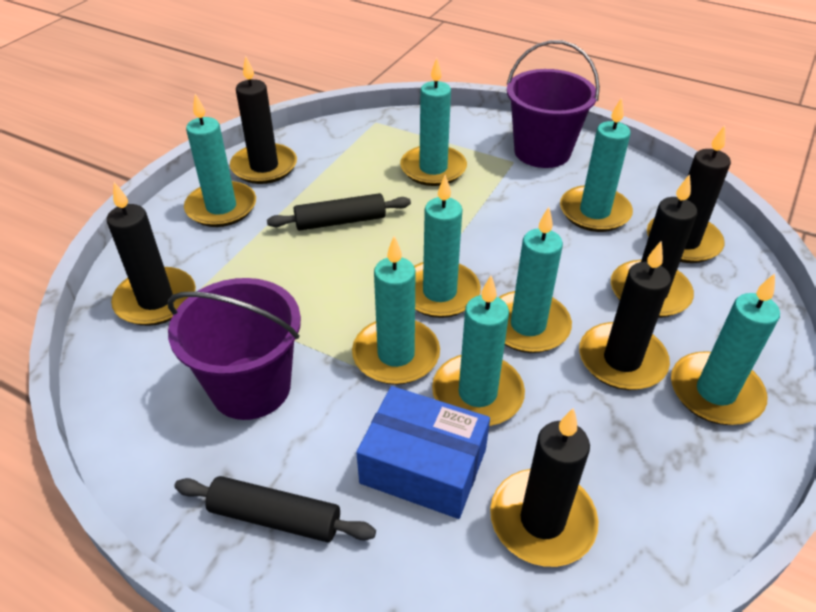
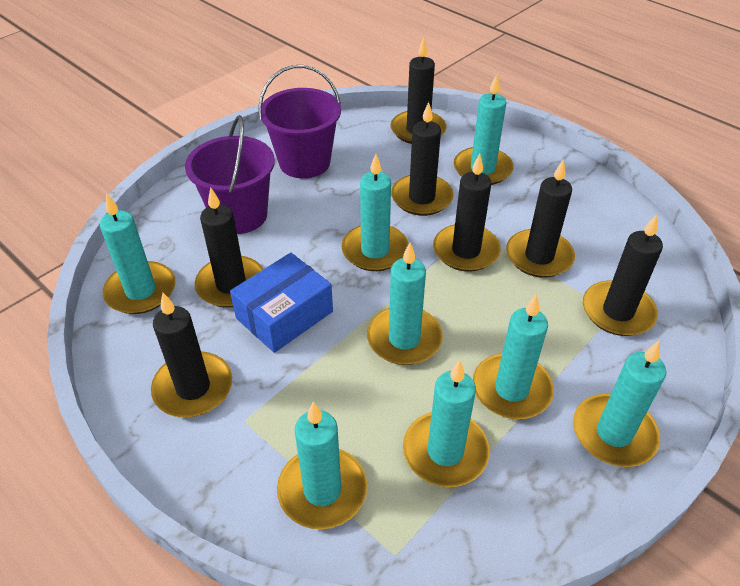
black candle: [107,182,196,326] [230,56,297,184] [490,408,598,567] [579,241,671,390] [611,174,697,318] [647,125,731,263] = 6 -> [151,293,232,417] [195,187,263,308] [391,38,446,144] [391,102,454,216] [433,154,501,272] [506,159,575,278] [583,214,663,336] = 7
black rolling pin: [174,476,376,542] [267,193,411,231] = 2 -> none = 0

